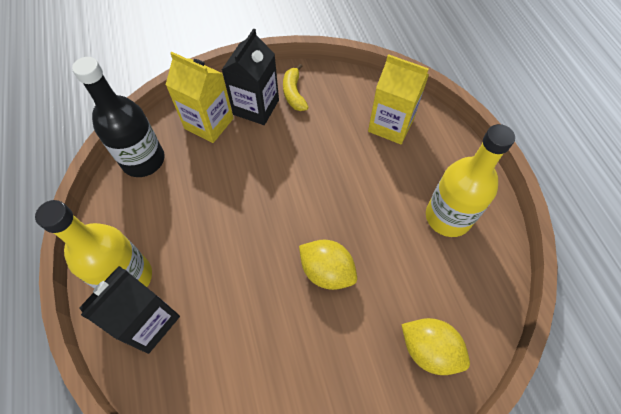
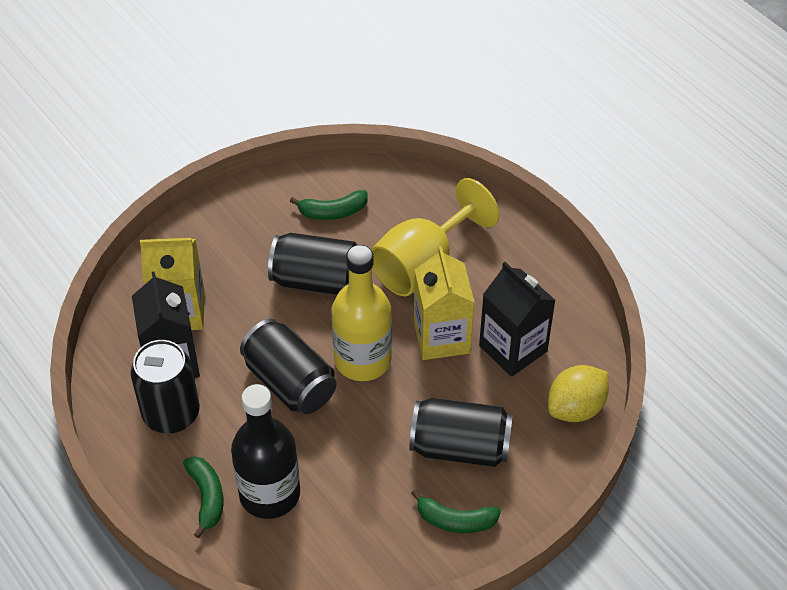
black can: none = 0 -> [131,340,200,434] [240,319,337,414] [268,233,357,295] [409,398,513,467] = 4
green banana: none = 0 -> [183,456,224,538] [290,190,368,220] [411,489,501,533] = 3
yellow banana: [283,64,308,111] = 1 -> none = 0
yellow bottle: [35,200,152,289] [426,124,515,237] = 2 -> [331,245,392,381] = 1
yellow goblet: none = 0 -> [371,178,500,296] = 1
yellow lemon: [299,240,357,290] [401,318,470,375] = 2 -> [548,365,609,422] = 1

